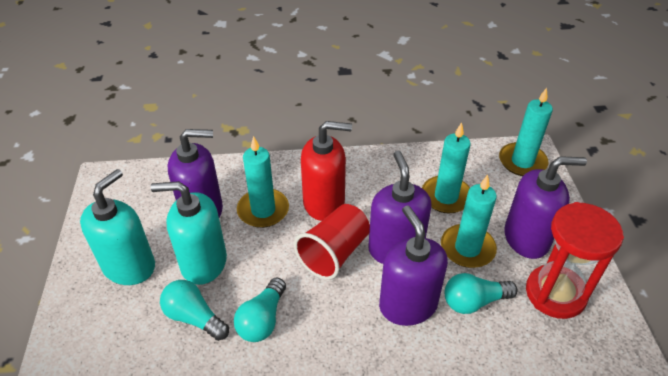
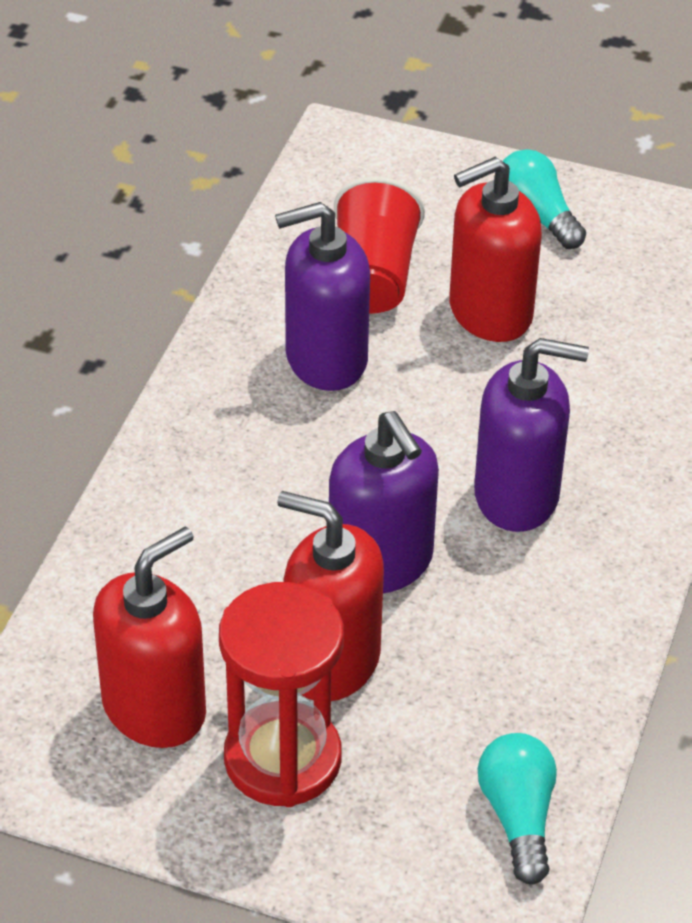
purple soap dispenser: [168,129,223,218] [368,151,432,264] [379,206,448,326] [504,156,587,259] = 4 -> [275,202,370,391] [329,411,439,593] [474,338,589,532] = 3
red soap dispenser: [301,121,352,221] = 1 -> [93,527,206,748] [277,491,384,701] [449,157,542,342] = 3
turquoise candle: [237,136,289,228] [422,122,471,214] [441,175,497,268] [499,88,553,176] = 4 -> none = 0
turquoise light bulb: [160,280,229,341] [234,277,286,342] [445,273,517,314] = 3 -> [478,733,557,885] [503,149,586,249] = 2
turquoise soap dispenser: [80,169,155,285] [150,181,227,285] = 2 -> none = 0

